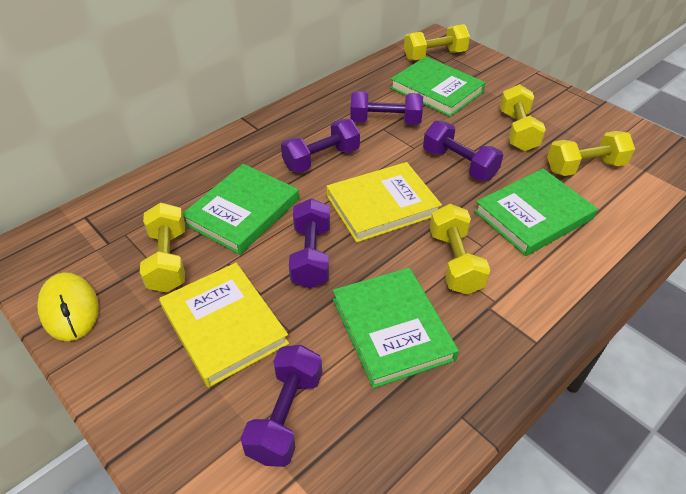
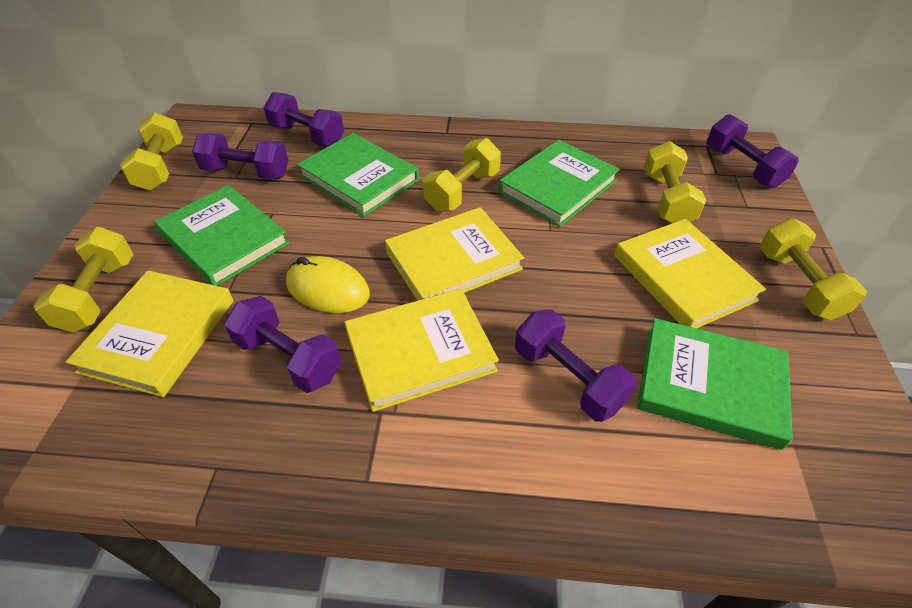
yellow book: [159,263,289,388] [326,162,442,242] = 2 -> [66,270,233,397] [344,289,499,412] [385,207,524,301] [614,219,766,328] = 4

